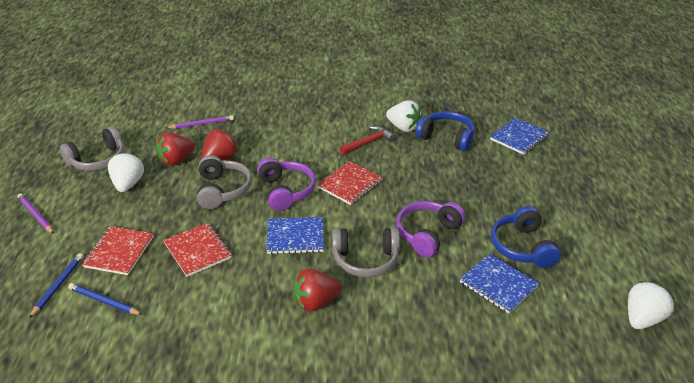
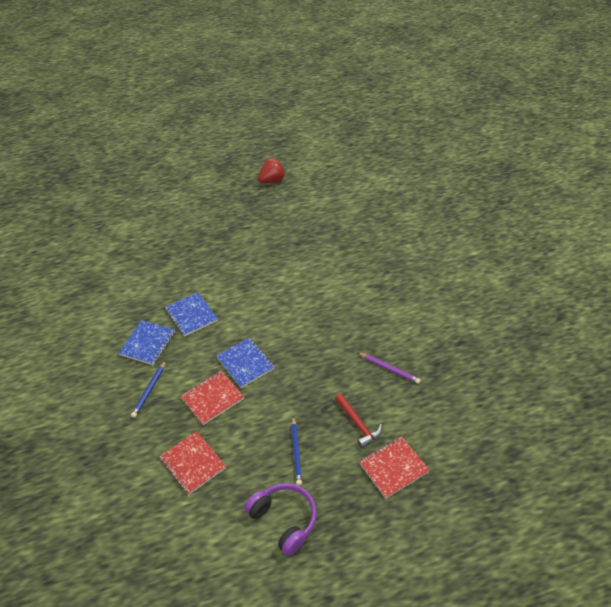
blue headphones: [415,111,475,152] [491,206,561,268] = 2 -> none = 0
grey headphones: [60,127,125,171] [197,155,252,209] [332,228,400,277] = 3 -> none = 0
purple headphones: [257,158,316,211] [396,201,466,257] = 2 -> [244,483,317,556] = 1
purple pencil: [17,193,54,234] [166,115,234,129] = 2 -> [357,352,421,384] = 1
red strawberry: [156,132,195,166] [201,129,238,161] [293,268,341,311] = 3 -> [258,158,286,183] = 1
white strawberry: [108,152,144,192] [386,100,422,132] [628,281,674,329] = 3 -> none = 0

